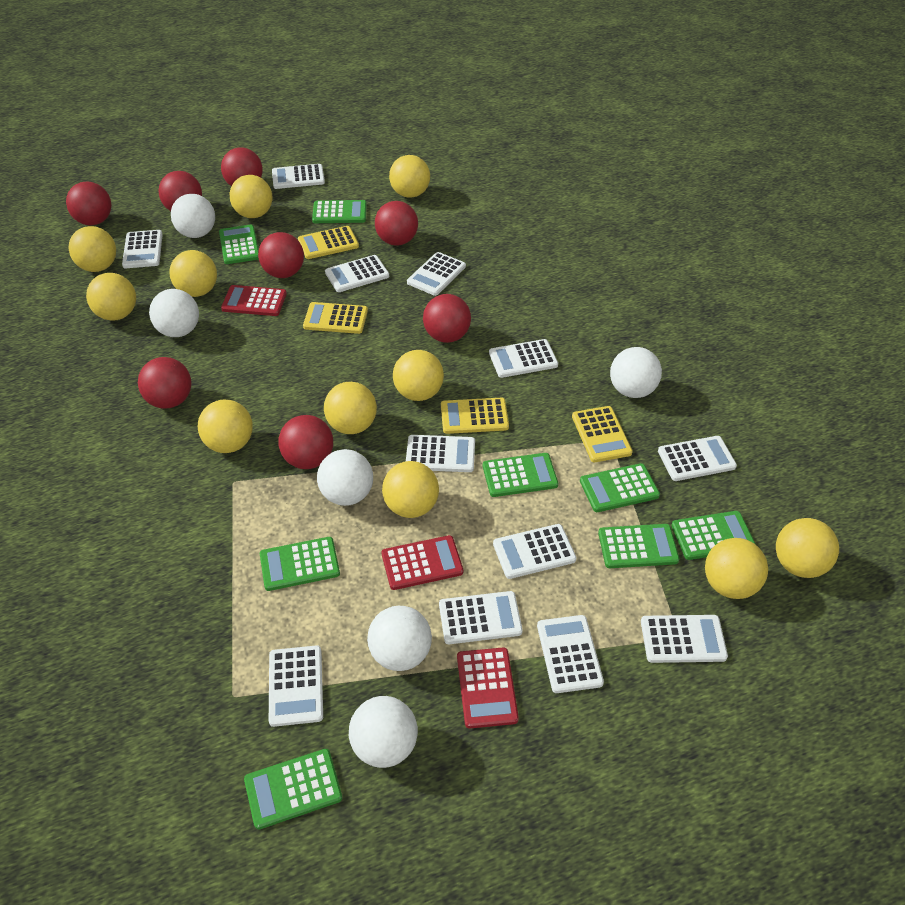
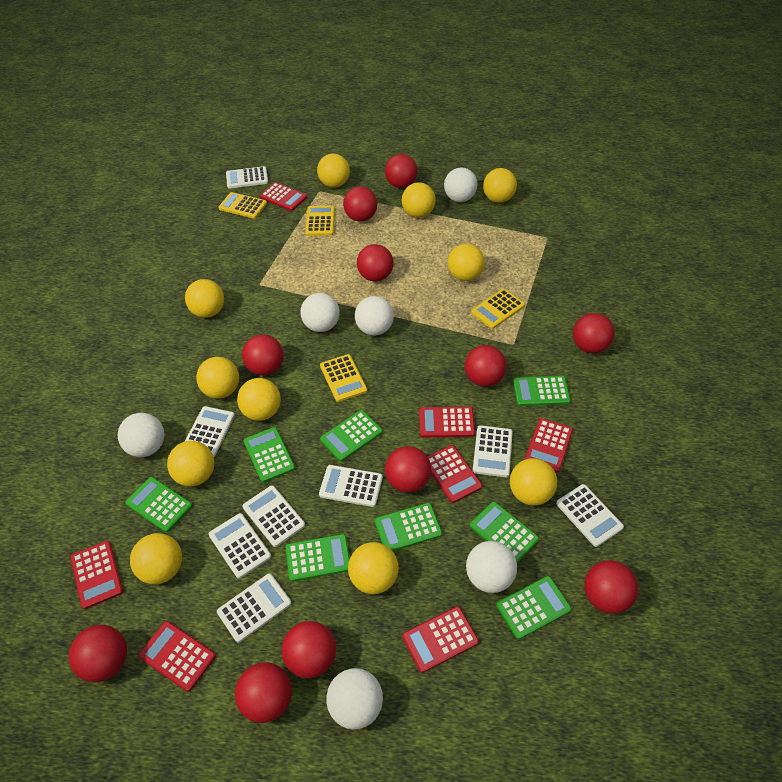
red ball: [66,182,111,225] [138,357,191,409] [158,171,202,211] [221,147,263,186] [258,232,304,278] [278,415,333,469] [375,201,418,246] [423,294,471,343] = 8 -> [69,625,127,682] [235,662,292,723] [242,335,284,375] [282,621,336,679] [343,186,377,222] [357,244,394,281] [385,154,417,188] [385,446,431,493] [465,345,507,387] [573,313,615,353] [584,560,638,614] = 11
red calculator: [221,285,287,316] [382,535,463,590] [457,648,519,728] = 3 -> [70,541,123,609] [138,621,216,692] [260,182,307,211] [402,606,479,673] [419,406,475,437] [427,445,482,503] [524,418,573,473] = 7
white calculator: [122,230,163,268] [269,645,323,727] [272,164,325,189] [325,255,389,292] [406,435,475,472] [407,252,466,296] [439,591,523,644] [489,339,558,378] [493,524,577,579] [537,615,604,693] [641,615,728,663] [658,436,737,481] = 12 -> [184,406,235,457] [209,513,271,579] [217,574,291,643] [226,166,268,189] [242,485,305,547] [319,465,383,507] [473,425,513,477] [556,484,624,547] = 8

